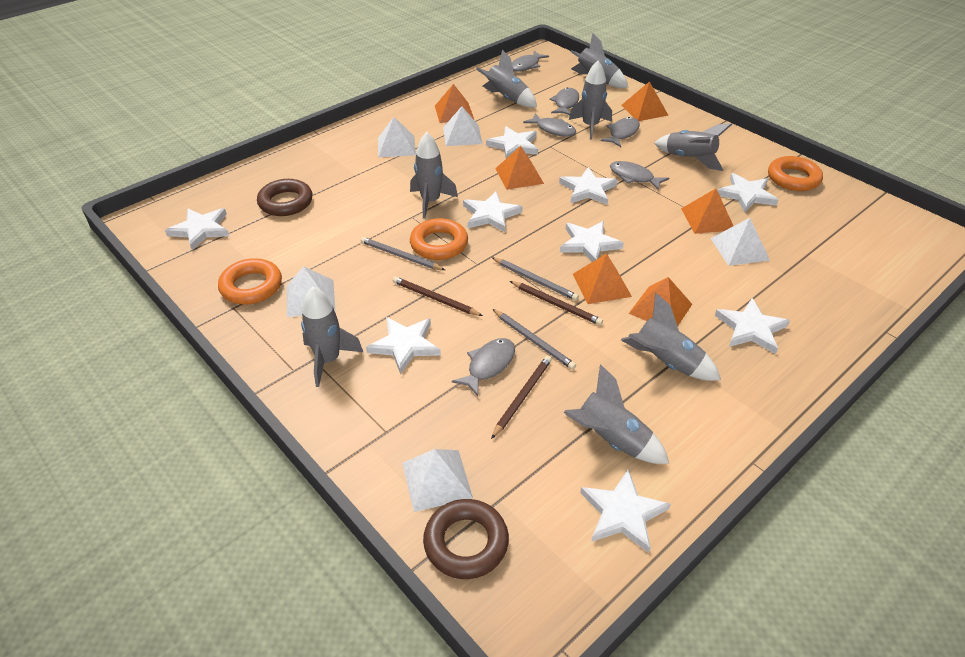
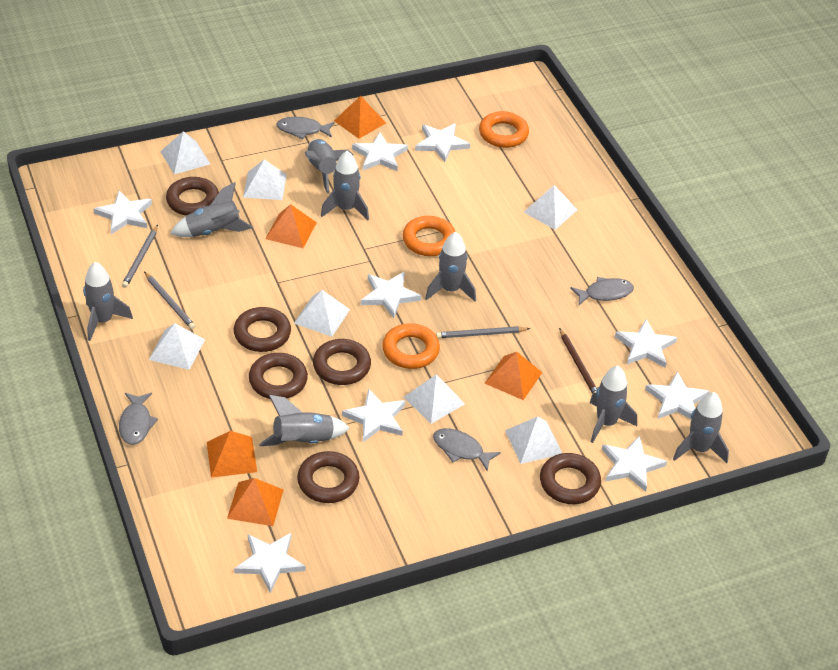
brown pencil: [392,276,483,316] [491,355,552,439] [510,281,603,325] = 3 -> [559,328,597,394] = 1
brown ring: [257,179,313,216] [423,499,509,579] = 2 -> [166,177,219,216] [234,307,291,352] [249,353,308,399] [297,451,359,503] [313,339,371,385] [540,453,601,504] = 6
grey fish: [452,338,515,396] [512,51,549,72] [523,113,576,137] [550,88,579,115] [601,117,640,147] [610,161,669,191] = 6 -> [119,393,158,445] [276,117,335,139] [433,428,501,471] [570,277,634,305] = 4
orange pyramid: [435,84,474,123] [495,146,544,190] [573,253,632,304] [622,81,669,121] [629,277,692,326] [681,188,733,234] = 6 -> [207,431,257,477] [227,478,284,526] [265,204,317,248] [334,96,386,139] [485,352,543,400] = 5
white pyramid: [287,266,335,317] [378,117,416,158] [402,449,473,512] [443,106,482,146] [711,218,770,266] = 5 -> [149,323,205,370] [160,131,210,174] [243,159,287,200] [294,290,350,337] [404,374,465,424] [505,416,562,464] [524,185,577,230] = 7

